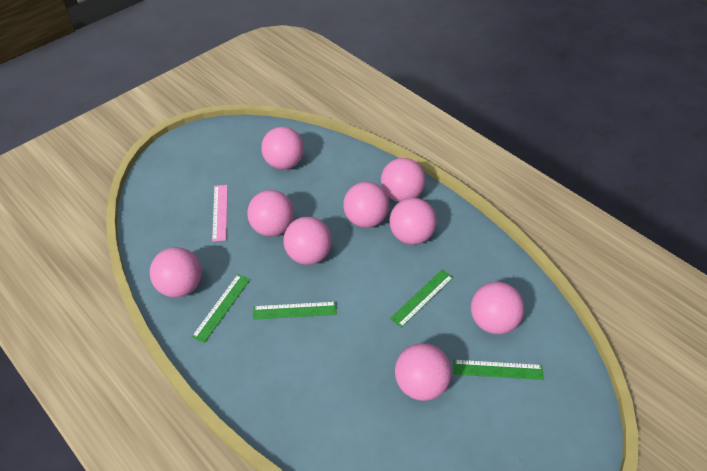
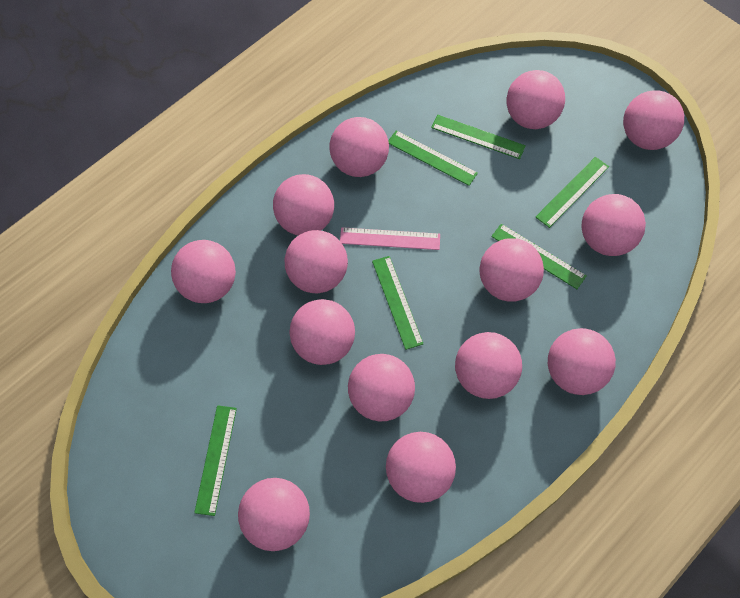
green ruler: [192,274,250,343] [253,302,337,320] [390,269,453,328] [453,360,544,380] = 4 -> [194,405,237,516] [372,256,423,350] [388,130,478,186] [431,115,526,159] [491,224,587,289] [536,157,609,228] = 6
pink ball: [150,247,202,297] [247,190,294,237] [261,127,304,170] [283,217,332,265] [343,182,389,228] [381,158,426,202] [389,198,437,245] [395,343,452,401] [471,282,524,334] = 9 -> [171,240,236,303] [238,478,310,551] [273,174,334,236] [284,230,348,293] [289,299,355,365] [330,117,389,177] [348,354,415,422] [386,432,456,503] [455,332,522,399] [480,238,544,302] [506,70,565,129] [548,328,616,395] [581,194,646,256] [623,90,684,150] = 14

